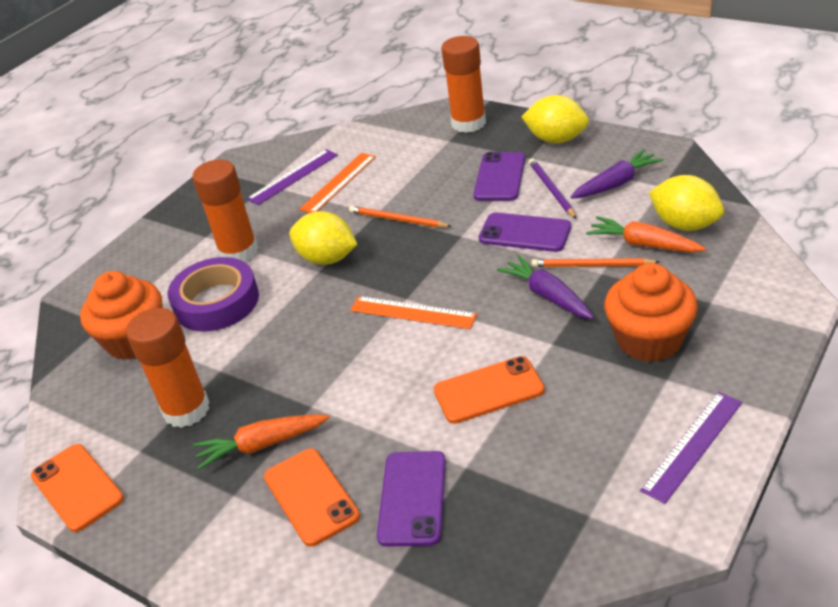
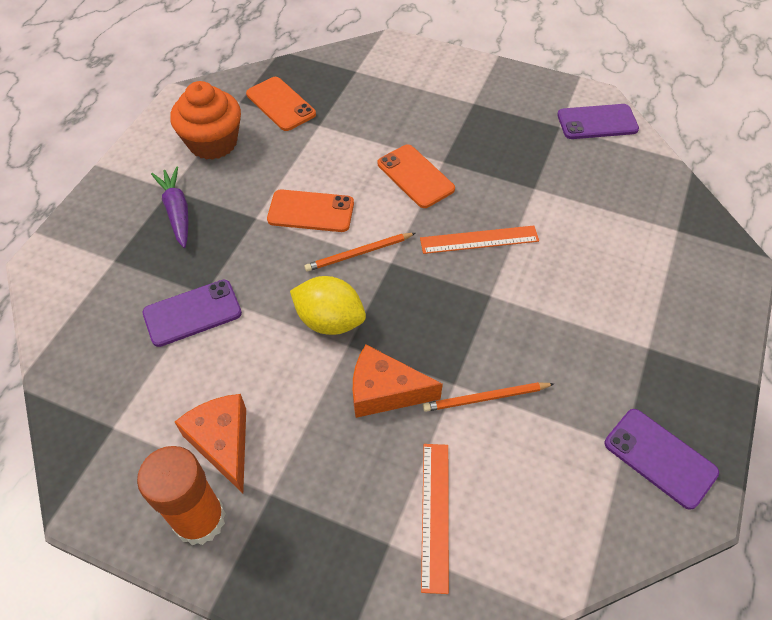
orange carrot: [193,414,330,470] [586,216,706,252] = 2 -> none = 0
orange cheese: none = 0 -> [175,394,246,493] [353,345,443,418] = 2
orange cupcake: [80,271,162,360] [604,263,698,362] = 2 -> [170,81,241,160] = 1
orange glue stick: [126,308,210,428] [192,159,258,262] [441,36,486,133] = 3 -> [137,446,226,545] = 1
purple carrot: [497,255,594,319] [570,149,663,199] = 2 -> [151,166,188,248] = 1
purple pencil: [529,158,576,219] = 1 -> none = 0
purple ruler: [247,149,338,205] [640,392,742,504] = 2 -> none = 0
purple tape: [167,257,259,331] = 1 -> none = 0
yellow lemon: [289,211,357,265] [521,95,589,144] [649,175,724,231] = 3 -> [290,276,366,335] = 1

